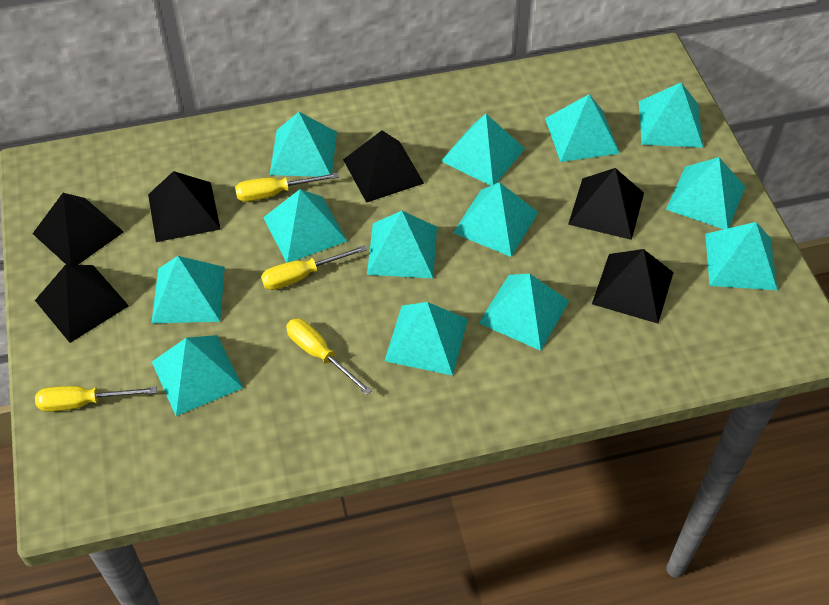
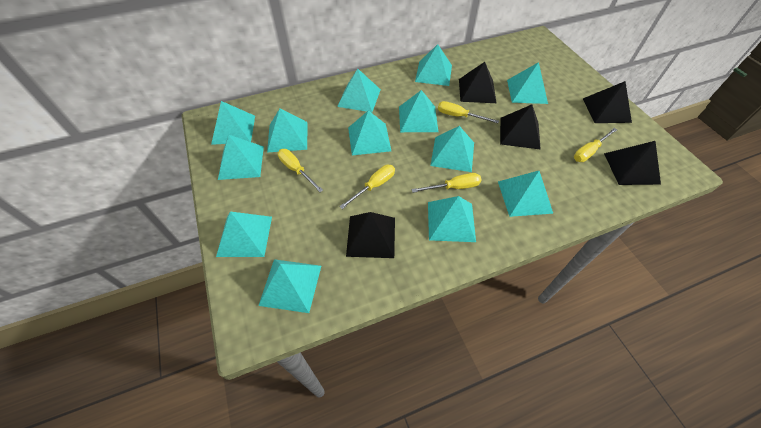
black pyramid: [33,193,124,265] [35,264,129,343] [148,171,221,242] [343,130,424,203] [568,168,644,240] [592,249,674,324] = 6 -> [346,212,395,258] [459,62,496,103] [500,104,541,150] [583,81,632,123] [604,141,661,185] = 5
yellow screwdriver: [35,386,157,412] [235,173,339,202] [261,245,367,290] [286,319,372,395] = 4 -> [278,149,323,192] [339,165,395,209] [411,173,482,193] [438,101,499,123] [574,128,617,162] = 5

